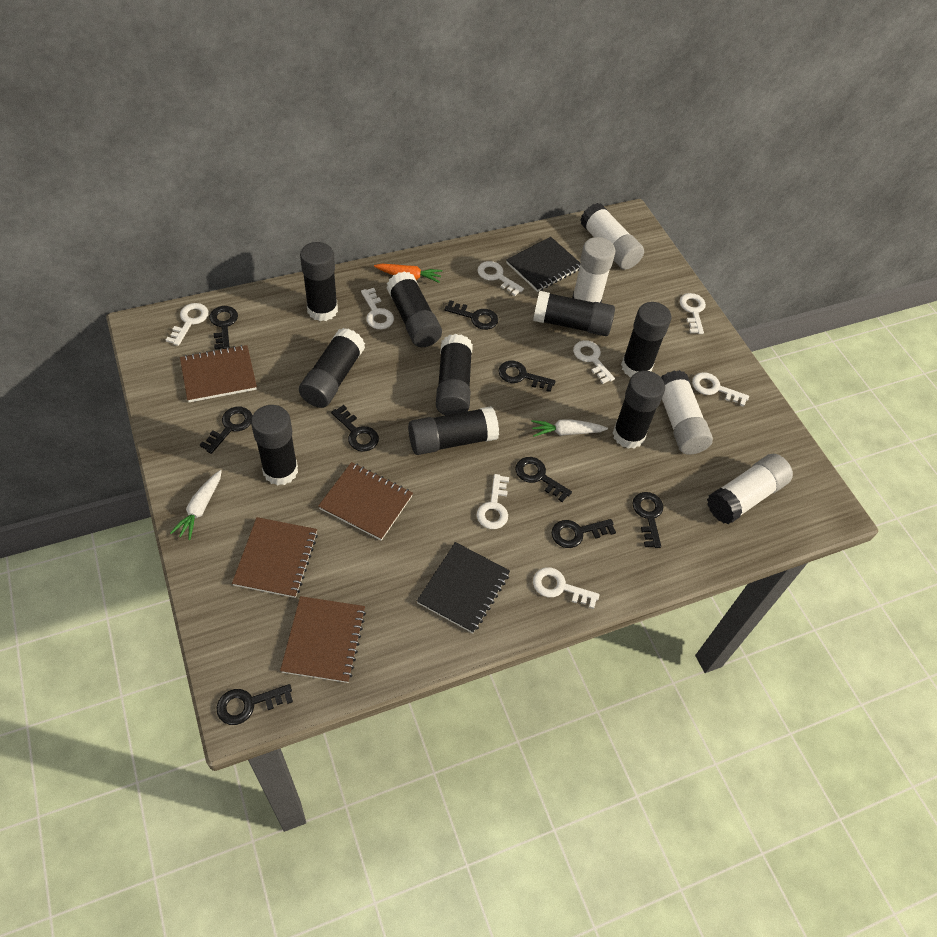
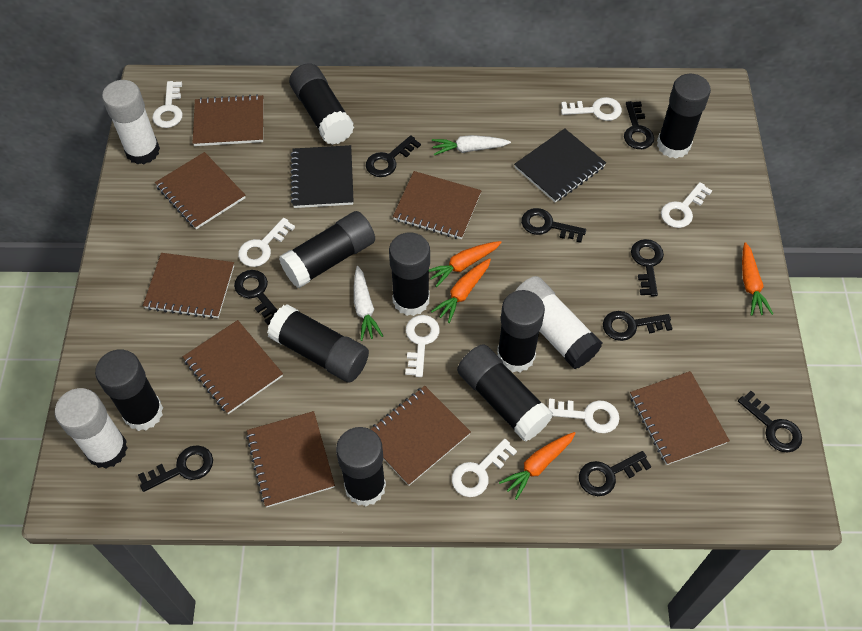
brown notebook: [180,345,257,402] [232,517,318,598] [280,596,366,683] [318,462,413,541] = 4 -> [143,253,234,319] [155,152,245,229] [183,320,283,414] [193,94,264,146] [246,411,335,507] [371,386,471,486] [393,171,482,239] [630,371,730,465] = 8
orange carrot: [374,264,442,283] = 1 -> [429,241,502,287] [431,258,491,323] [499,432,576,500] [742,242,773,316] = 4
white glue stick: [572,237,615,303] [580,203,644,270] [661,370,713,455] [707,454,793,524] = 4 -> [55,388,128,469] [102,80,160,164] [515,276,602,369] = 3
white key: [166,303,209,346] [361,288,394,329] [476,474,509,529] [477,261,524,296] [533,567,600,609] [573,340,615,384] [679,293,706,334] [692,372,749,407] = 8 -> [152,81,183,128] [238,218,295,267] [405,315,440,377] [452,439,517,497] [549,399,620,433] [561,97,622,121] [661,182,712,228] = 7

